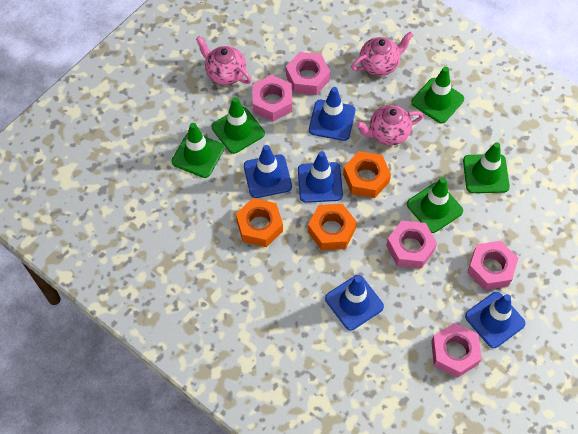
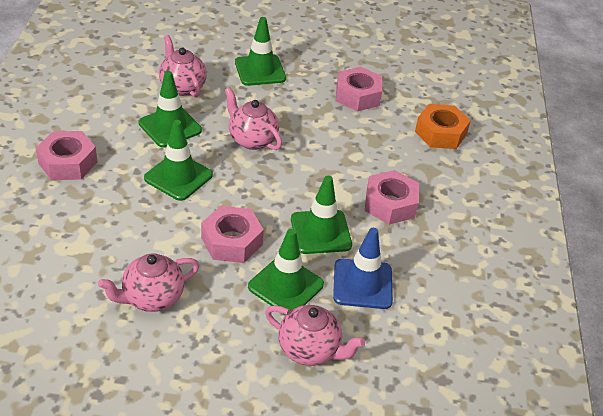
blue traffic cone: [244,145,292,198] [298,151,343,203] [309,87,355,141] [325,275,384,330] [465,292,526,348] = 5 -> [333,228,393,309] = 1
orange nut: [236,198,283,247] [308,204,357,250] [343,151,391,198] = 3 -> [415,104,471,149] = 1
pink nut: [252,75,292,121] [286,52,330,95] [386,221,437,269] [431,323,482,378] [467,241,518,290] = 5 -> [36,131,97,180] [201,206,264,263] [336,67,382,111] [365,170,419,225] = 4
pink teapot: [196,36,252,85] [351,32,413,76] [356,105,423,145] = 3 -> [98,253,199,312] [159,35,207,98] [225,87,282,150] [265,305,365,366] = 4

